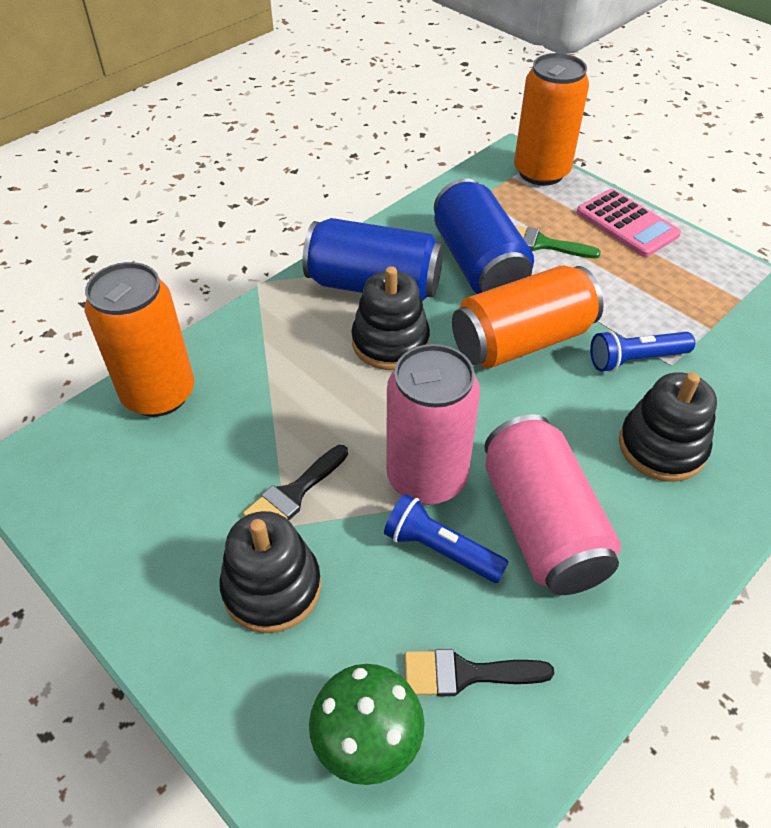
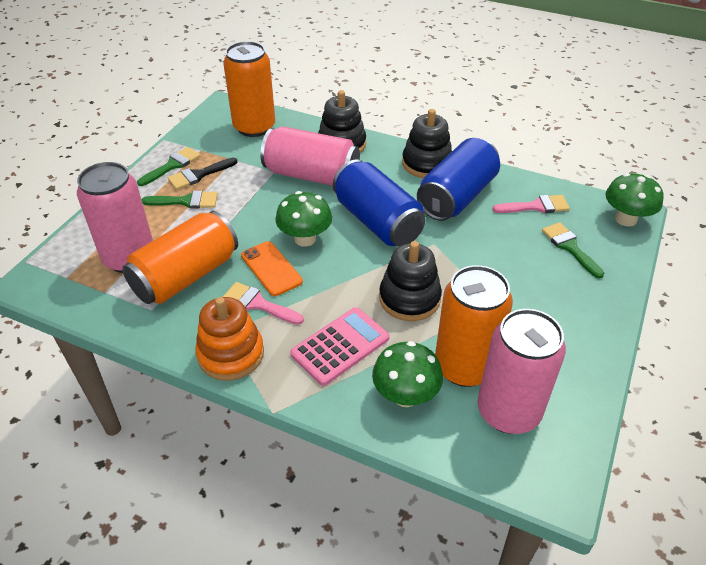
black brush: [243,445,348,520] [405,649,554,696] = 2 -> [168,158,237,190] = 1
blue flashlight: [384,494,509,583] [590,330,695,372] = 2 -> none = 0
green brush: [515,226,601,259] = 1 -> [137,147,201,186] [142,191,218,209] [542,222,604,279] = 3
green mushroom: [309,664,425,785] = 1 -> [275,191,332,247] [372,341,443,407] [606,173,663,227] = 3
orange phone: none = 0 -> [241,241,303,296] = 1
orange stacking toy: none = 0 -> [195,297,264,381] = 1
pink brush: none = 0 -> [223,282,304,325] [492,195,570,213] = 2
pink can: [386,344,480,504] [484,414,621,595] = 2 -> [77,162,153,273] [260,126,360,186] [478,309,566,434] = 3

